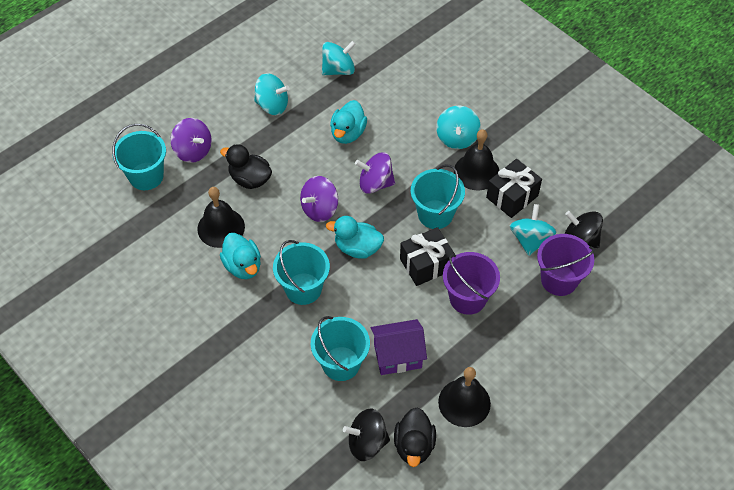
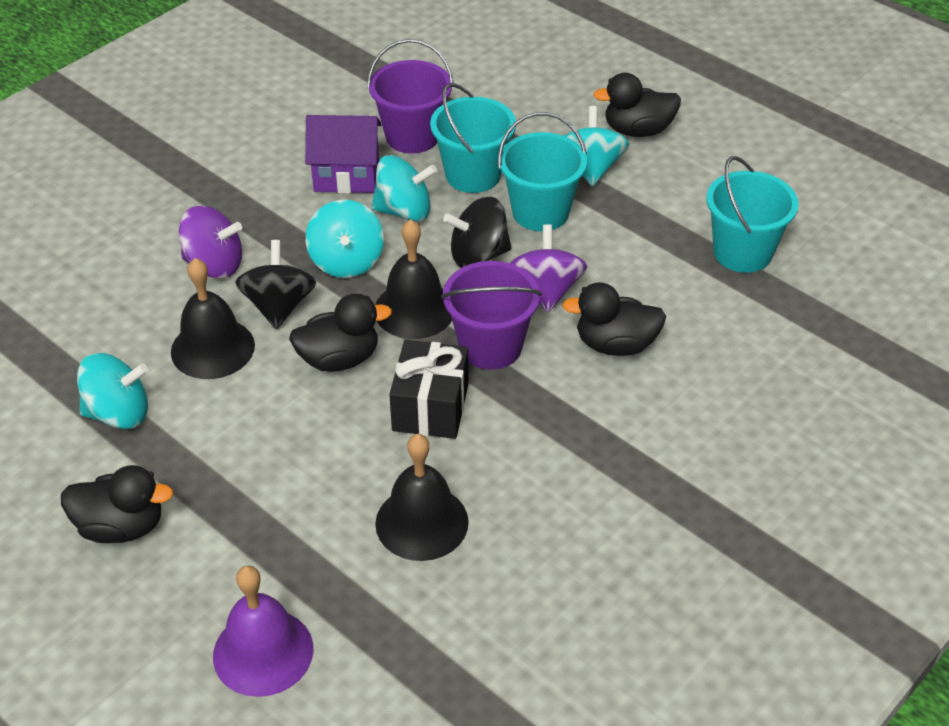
black duck: [220,144,272,189] [394,408,436,467] = 2 -> [61,465,173,543] [289,293,392,372] [562,282,666,356] [593,73,681,137] = 4
black gift: [400,227,455,286] [486,159,542,218] = 2 -> [389,340,469,439] = 1
purple bell: none = 0 -> [213,565,313,697] = 1
purple spinning top: [170,118,212,163] [300,176,338,222] [355,152,395,194] = 3 -> [179,205,242,278] [510,224,587,313] = 2
turquoise bucket: [112,124,166,190] [273,240,330,305] [311,316,370,381] [411,164,465,229] = 4 -> [430,83,516,193] [498,112,587,231] [706,156,799,273] = 3
turquoise duck: [220,233,261,279] [326,216,384,259] [330,100,367,144] = 3 -> none = 0

